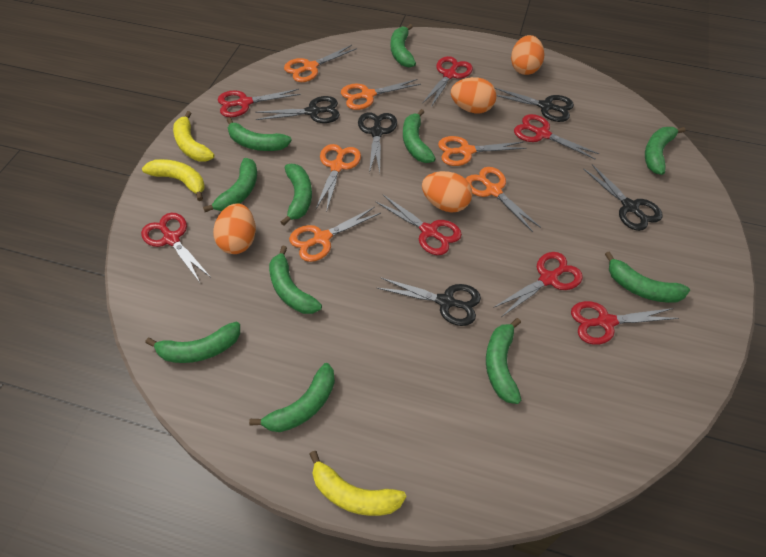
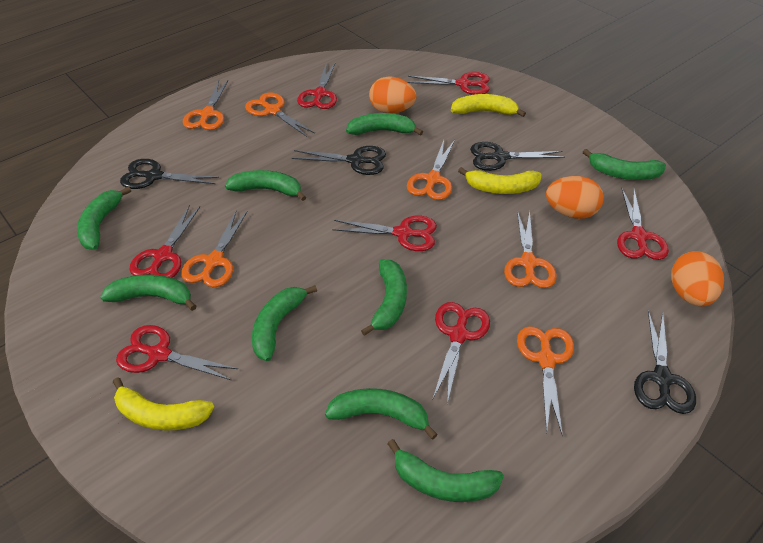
black scissors: [255,96,340,123] [358,112,397,173] [377,277,481,326] [495,88,574,122] [583,164,662,231] = 5 -> [120,159,219,189] [292,146,386,175] [470,142,565,171] [634,310,696,414] = 4
green banana: [145,322,240,363] [203,158,257,212] [227,117,292,151] [249,363,335,432] [269,246,322,314] [281,164,312,226] [391,24,416,68] [403,109,436,163] [486,318,521,404] [605,251,690,303] [645,127,685,175] = 11 -> [77,187,131,249] [100,274,196,311] [225,170,306,201] [252,285,317,361] [325,388,438,440] [346,113,423,136] [361,259,407,336] [387,439,504,502] [583,149,666,180] = 9
orange egg: [213,203,256,254] [422,171,472,212] [451,77,497,113] [511,35,545,75] = 4 -> [369,76,416,113] [546,176,604,219] [671,251,724,306] = 3

